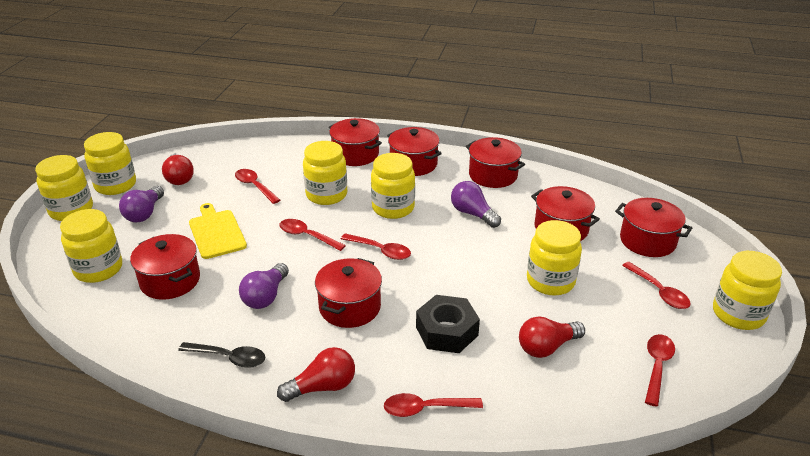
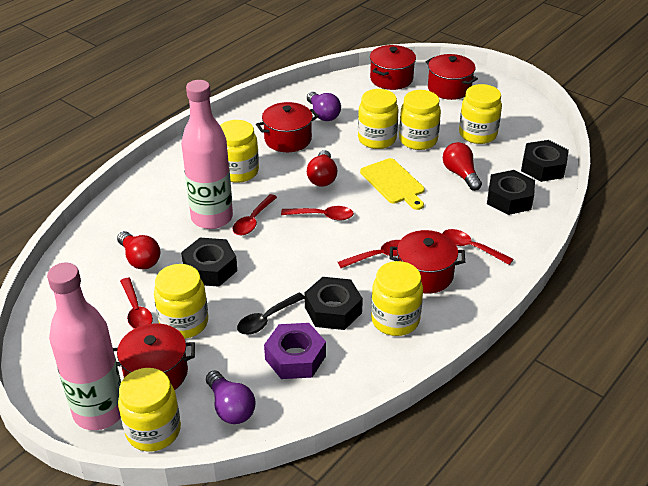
black nut: [416,295,480,353] = 1 -> [181,238,237,287] [304,277,363,330] [487,170,535,215] [521,140,569,182] = 4
pink bottle: none = 0 -> [47,263,121,430] [181,80,233,229] = 2
purple light bulb: [119,186,164,222] [239,263,289,309] [451,181,501,228] = 3 -> [206,370,256,424] [307,92,341,121] = 2
purple nut: none = 0 -> [264,323,326,379] = 1
red pot: [130,234,200,300] [315,258,382,328] [329,118,382,166] [387,127,442,176] [466,137,525,188] [531,186,600,241] [615,198,692,257] = 7 -> [113,324,195,390] [256,102,319,152] [370,45,416,90] [390,230,465,294] [426,54,478,100] = 5
red spoon: [235,169,280,204] [279,219,346,251] [341,233,411,260] [384,393,483,417] [622,262,691,309] [645,334,675,407] = 6 -> [120,278,153,329] [233,194,277,235] [281,206,354,220] [338,240,400,268] [442,229,513,265] = 5

